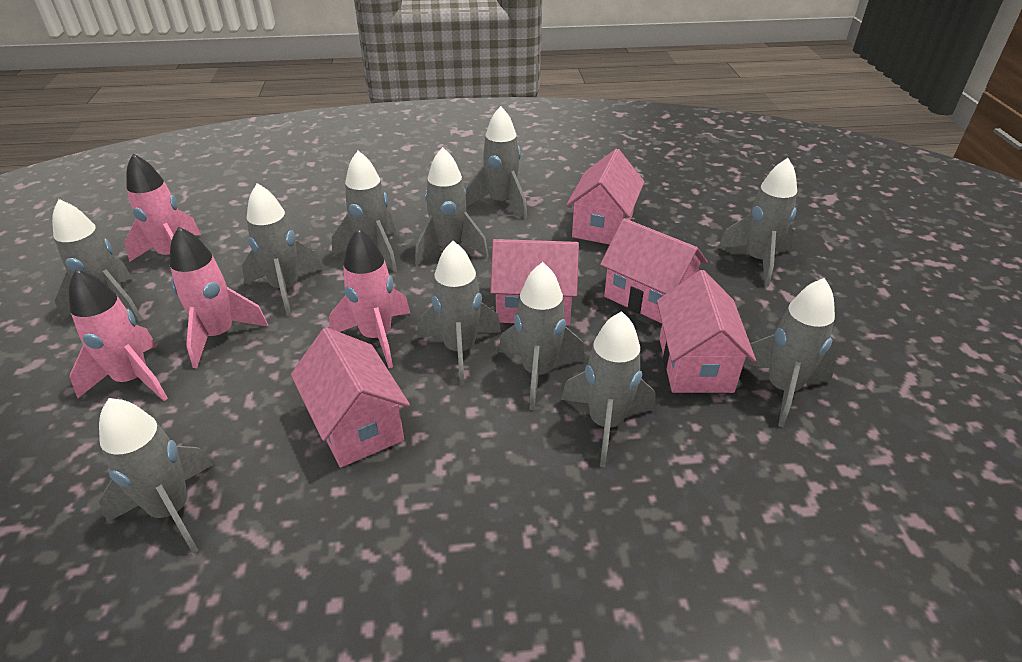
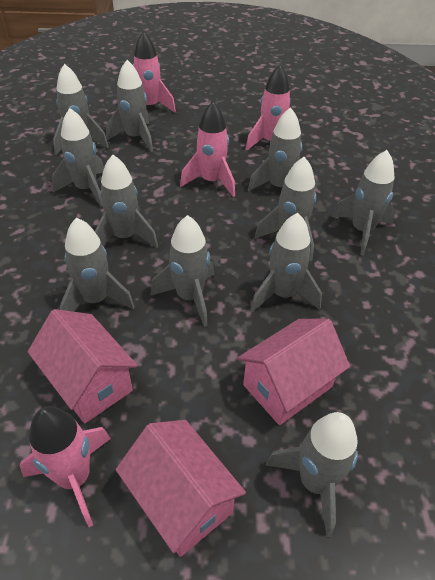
pink house: [291,327,410,468] [490,239,579,325] [566,149,645,245] [600,218,708,324] [657,270,756,393] = 5 -> [28,309,138,424] [115,420,246,557] [237,319,350,425] = 3

